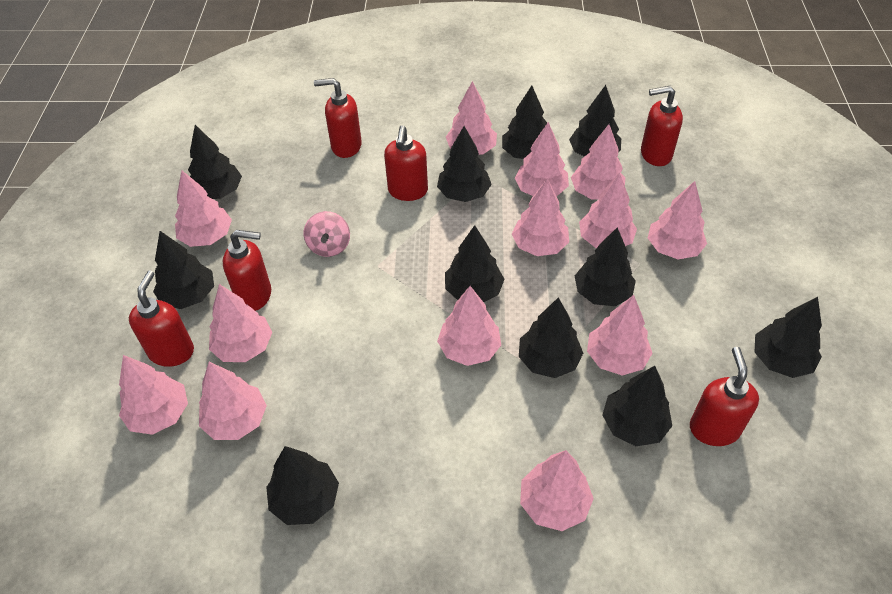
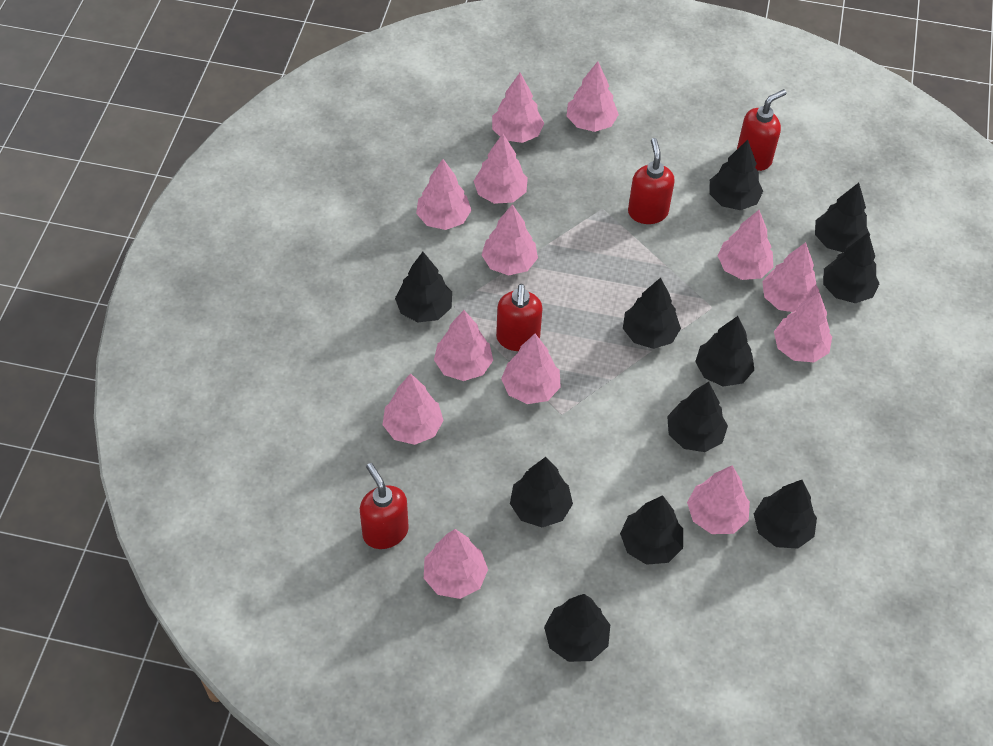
pink spinning top: [304,211,350,257] = 1 -> none = 0
red soap dispenser: [129,270,194,367] [223,230,271,311] [314,78,362,158] [384,125,428,201] [641,86,683,166] [690,347,759,446] = 6 -> [360,463,409,549] [496,284,542,351] [628,138,674,224] [737,89,787,171] = 4

